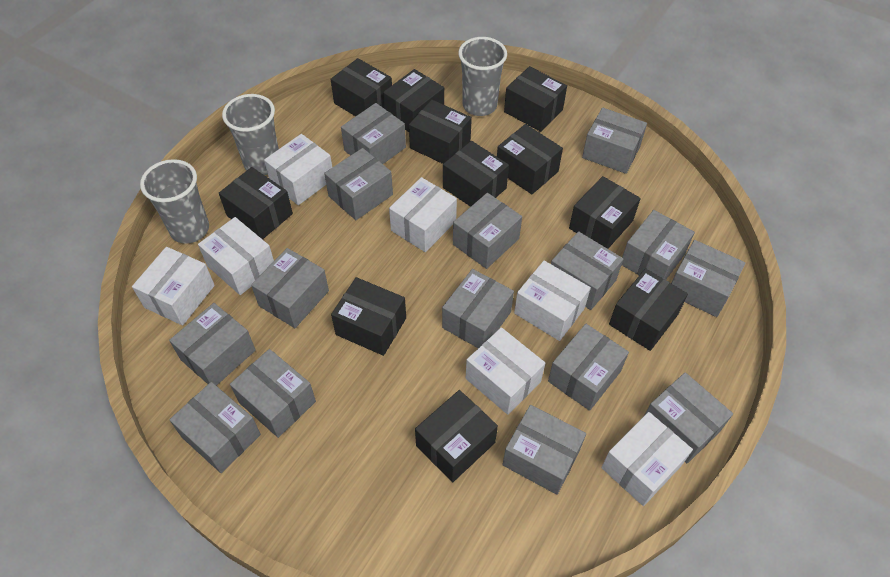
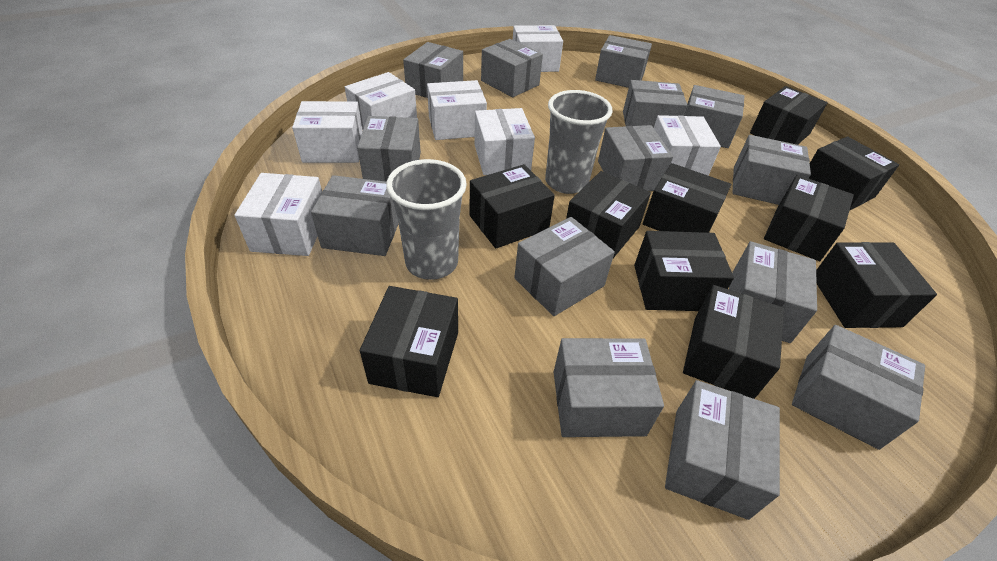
black box: [219,167,293,239] [331,58,392,116] [331,277,406,356] [383,69,444,132] [409,100,472,164] [415,390,498,482] [443,141,509,207] [497,124,563,194] [504,66,567,132] [569,176,641,249] [609,268,688,351] = 11 -> [360,286,458,397] [469,164,555,249] [566,171,651,258] [634,231,734,311] [643,163,731,233] [683,285,784,399] [750,86,828,145] [764,175,854,261] [809,136,899,210] [816,242,937,328] = 10
grey box: [169,303,256,386] [169,382,261,473] [230,349,316,438] [251,248,329,328] [324,148,393,220] [341,103,406,164] [442,269,514,348] [453,193,522,269] [503,405,586,495] [548,324,629,411] [551,231,623,310] [582,108,647,174] [622,210,695,280] [644,372,733,463] [671,240,746,317] = 15 -> [311,175,399,256] [357,116,421,182] [403,42,463,98] [481,39,543,97] [514,217,615,316] [554,338,664,437] [595,35,652,88] [598,125,673,191] [623,80,687,128] [665,380,780,520] [684,85,744,148] [729,241,817,343] [732,135,811,205] [792,325,925,450] = 14
grey cup: [140,159,209,244] [222,94,279,175] [458,37,507,116] = 3 -> [386,159,467,280] [545,90,613,194] = 2

